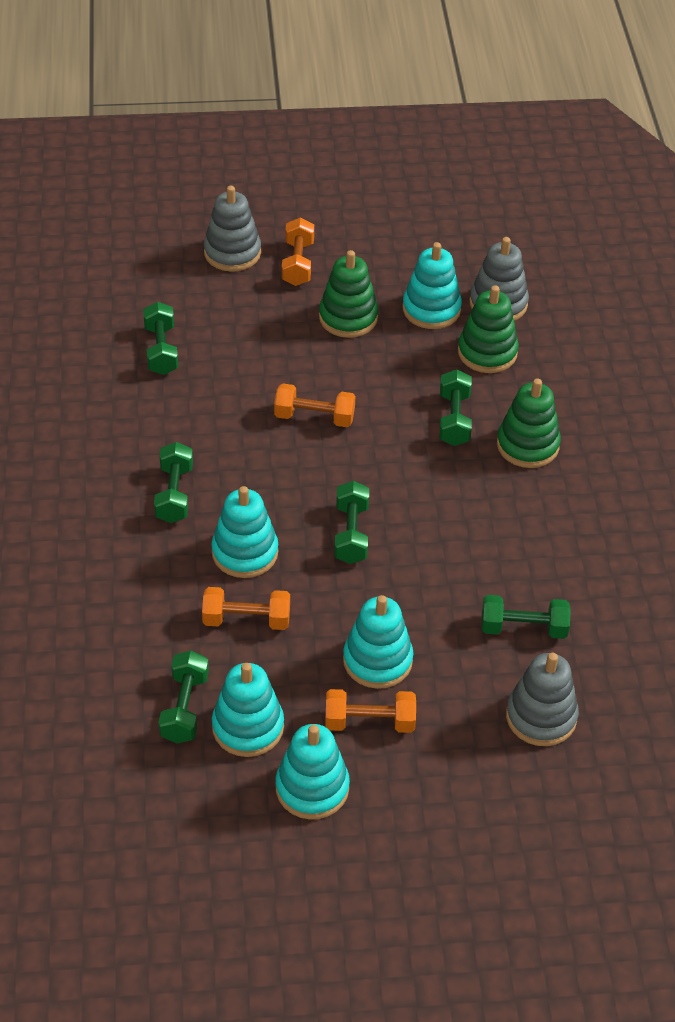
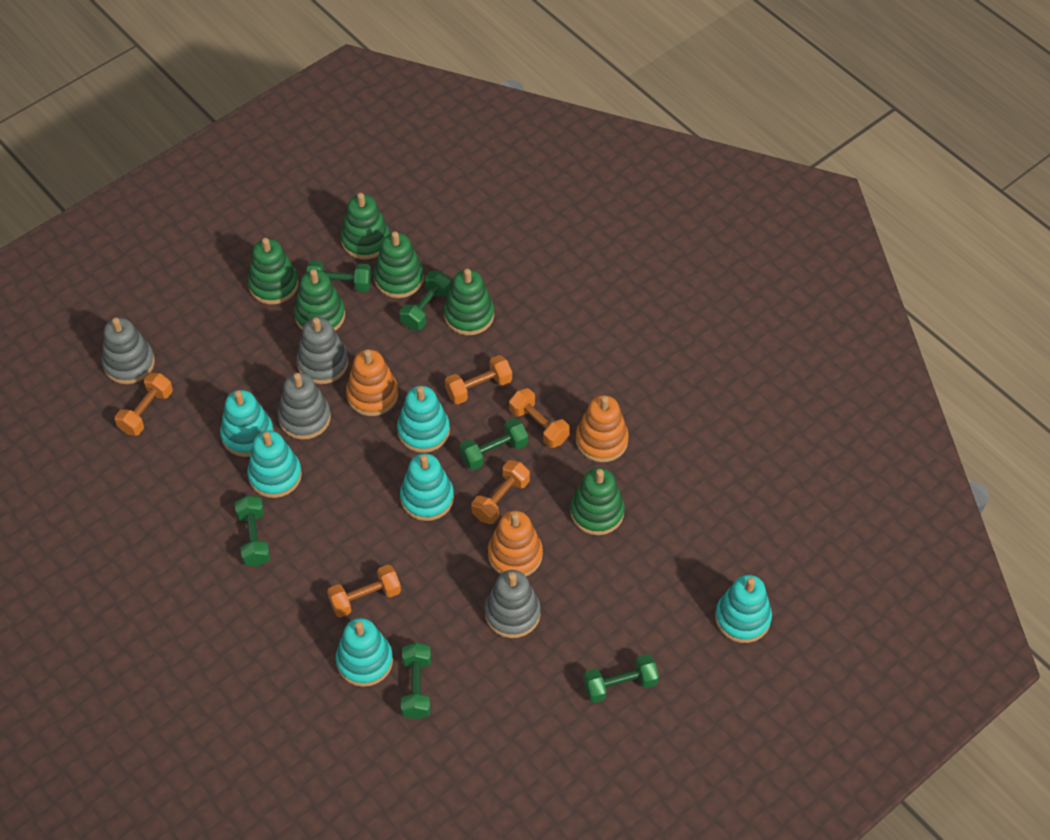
green stacking toy: [319,250,378,338] [458,285,519,373] [497,378,561,468] = 3 -> [248,238,299,304] [294,269,345,331] [341,193,390,259] [374,231,424,298] [444,269,494,335] [570,468,625,535] = 6
grey stacking toy: [204,186,261,272] [469,237,529,321] [506,653,579,746] = 3 -> [102,318,155,384] [278,373,331,440] [296,317,348,384] [485,570,541,638] = 4
orange dumbbell: [202,587,290,630] [274,384,355,427] [282,217,314,286] [325,689,416,733] = 4 -> [115,372,173,436] [327,565,401,618] [445,355,512,404] [471,460,530,524] [509,388,570,448] = 5
orange stacking toy: none = 0 -> [346,349,398,416] [488,511,543,576] [576,395,629,462] = 3
turquoise stacking toy: [211,486,278,578] [212,663,284,757] [275,724,350,820] [343,595,413,689] [402,242,462,329] = 5 -> [220,390,274,457] [247,430,302,498] [336,618,393,687] [397,386,450,453] [400,453,454,521] [715,575,772,643] = 6

